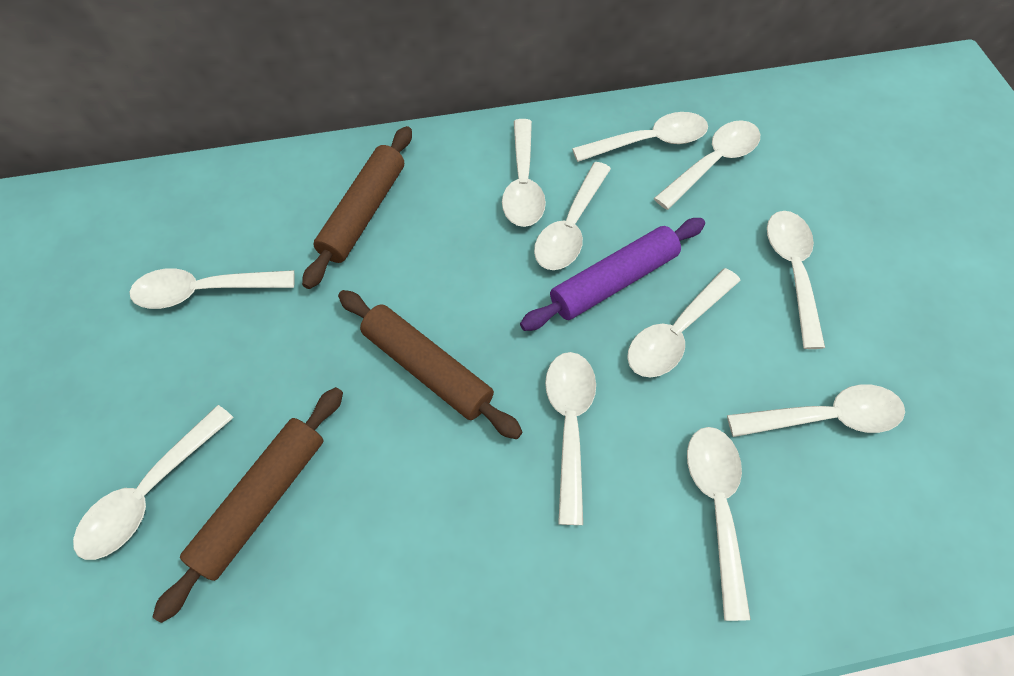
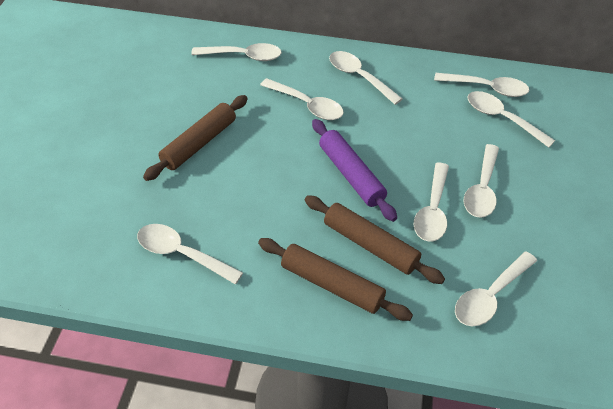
white spoon: [73,405,234,560] [130,268,295,309] [502,119,546,227] [534,162,611,270] [545,352,596,525] [572,112,708,162] [627,268,741,378] [654,120,760,210] [687,427,751,621] [727,385,905,437] [767,211,825,349] = 11 -> [137,224,243,284] [191,43,282,61] [260,78,344,120] [329,51,403,105] [414,162,449,242] [434,73,529,97] [455,251,537,326] [463,144,499,218] [468,91,555,148] = 9

